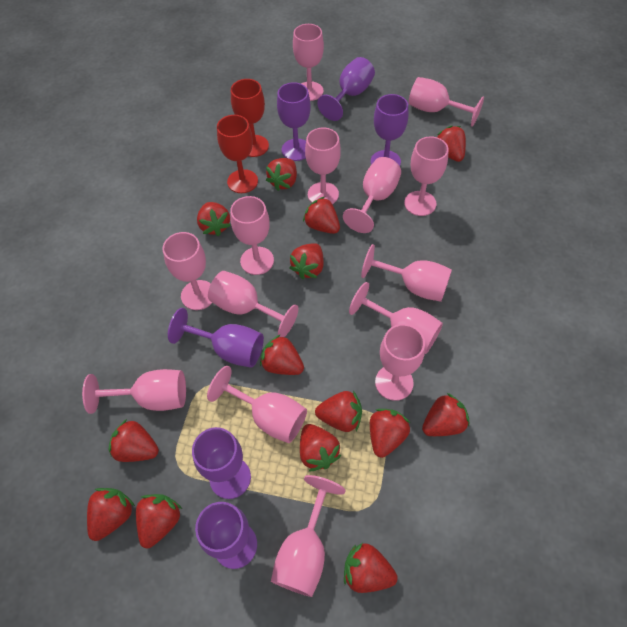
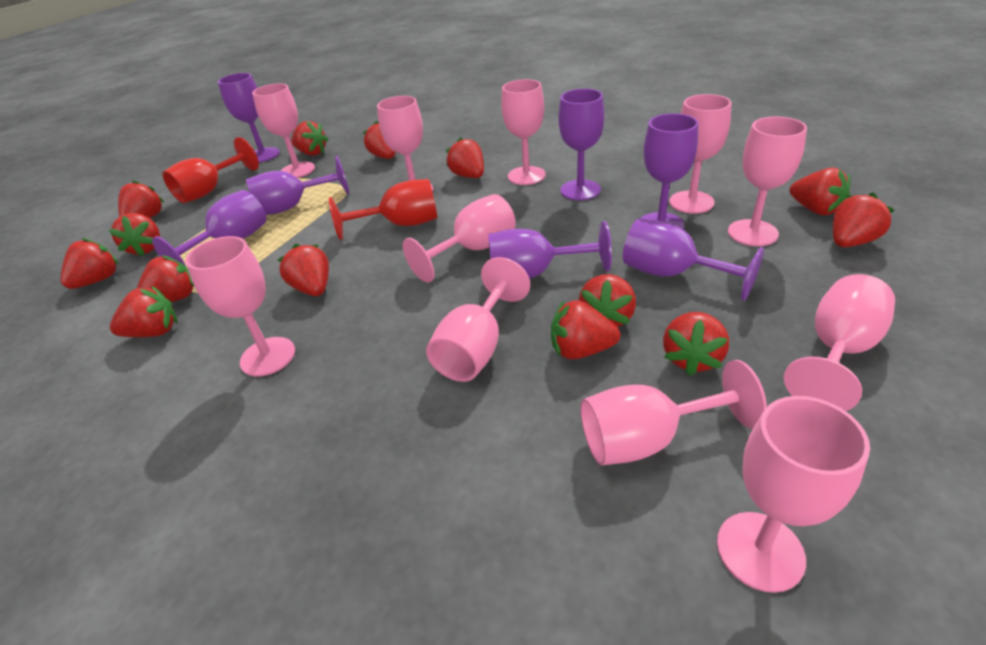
pink goblet: [82,369,186,414] [163,232,212,310] [207,366,307,443] [208,271,298,337] [230,196,274,275] [271,475,346,597] [293,24,324,101] [305,128,341,204] [343,157,401,233] [349,282,443,354] [361,244,452,302] [375,324,425,401] [404,136,449,216] [409,77,484,127] = 14 -> [185,236,295,377] [252,83,315,178] [377,96,433,192] [403,194,516,283] [426,257,530,382] [501,79,546,185] [580,360,767,465] [669,94,732,214] [717,396,870,593] [728,117,807,246] [784,274,895,411] = 11
purple goblet: [168,308,264,368] [192,427,251,499] [195,502,257,569] [277,82,311,161] [317,57,375,121] [371,94,408,166] = 6 -> [152,190,267,266] [218,73,280,162] [246,156,349,215] [488,221,612,279] [558,89,604,200] [623,219,764,301] [640,113,698,229] = 7

